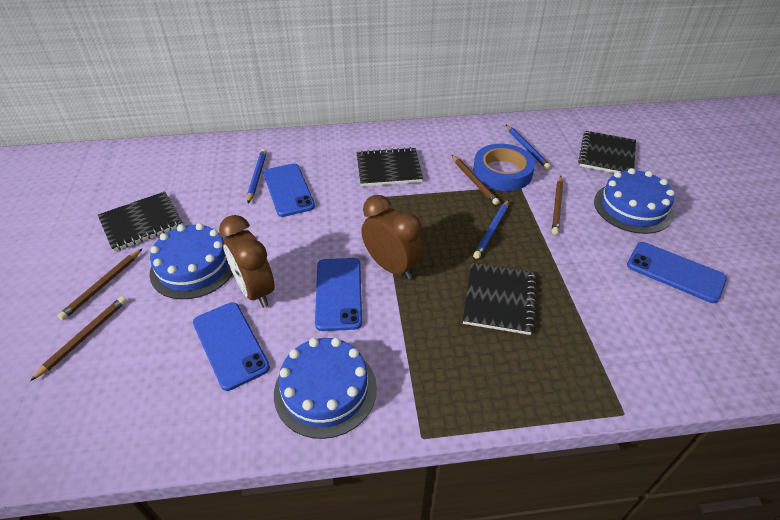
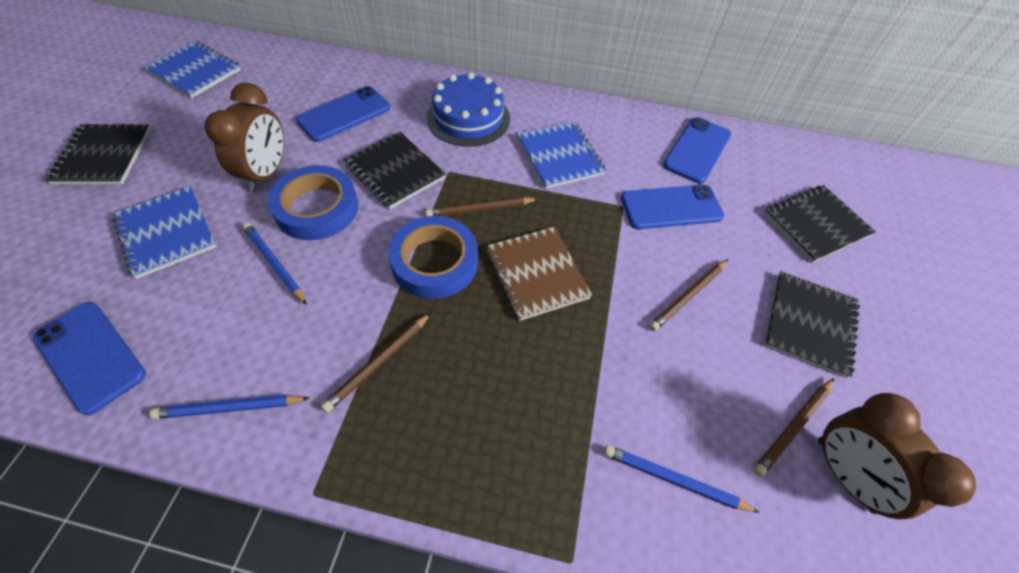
blue cake: [150,223,233,299] [274,338,377,439] [594,168,674,234] = 3 -> [427,72,510,147] = 1
blue notebook: none = 0 -> [112,186,217,279] [144,40,241,98] [517,121,606,189] = 3
blue tape: [473,144,535,191] = 1 -> [268,165,358,240] [388,216,478,299] = 2
brown notebook: none = 0 -> [486,227,592,321] = 1

